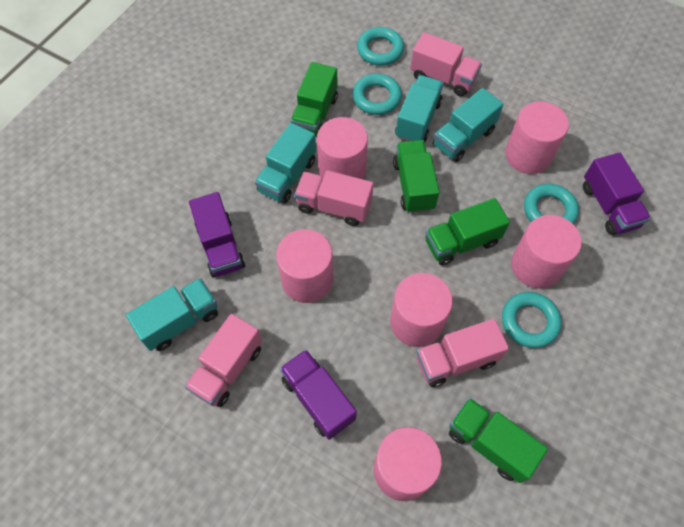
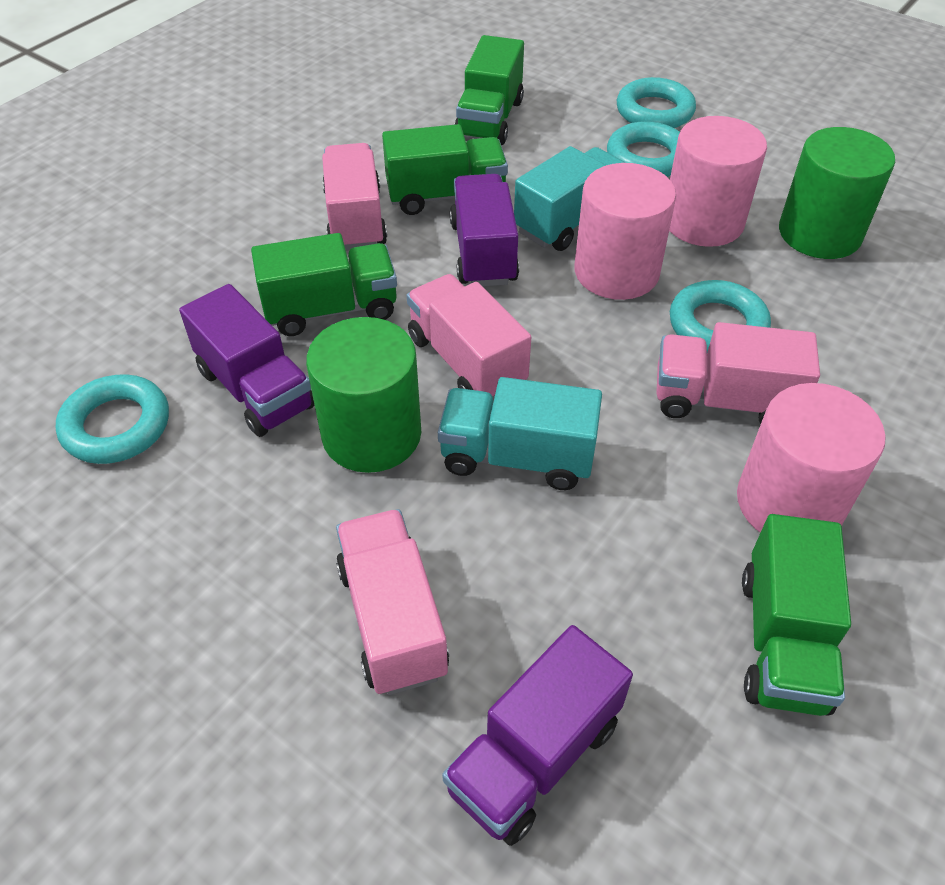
green cylinder: none = 0 -> [306,317,421,473] [779,127,895,259] = 2
pink cylinder: [276,229,333,303] [317,117,368,179] [374,427,442,501] [390,273,453,347] [505,102,569,174] [511,215,582,288] = 6 -> [574,163,676,300] [669,116,767,247] [737,383,886,533] = 3
turquoise truck: [126,278,218,351] [255,123,316,203] [395,75,444,142] [433,88,504,162] = 4 -> [438,377,602,490] [514,146,626,251] = 2

